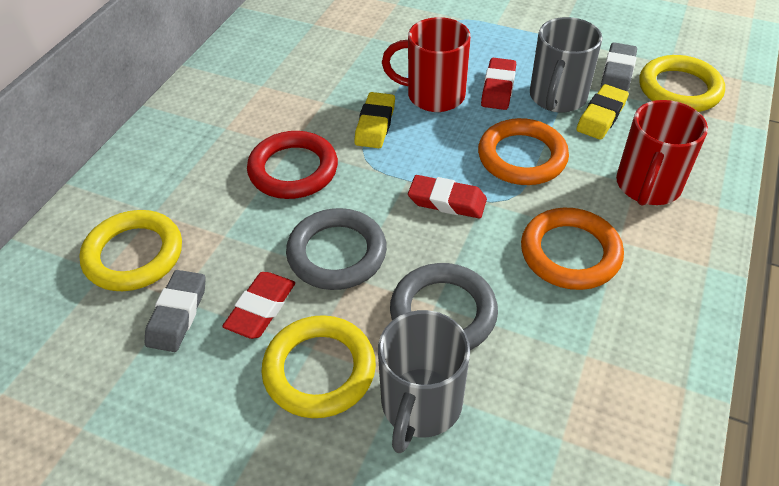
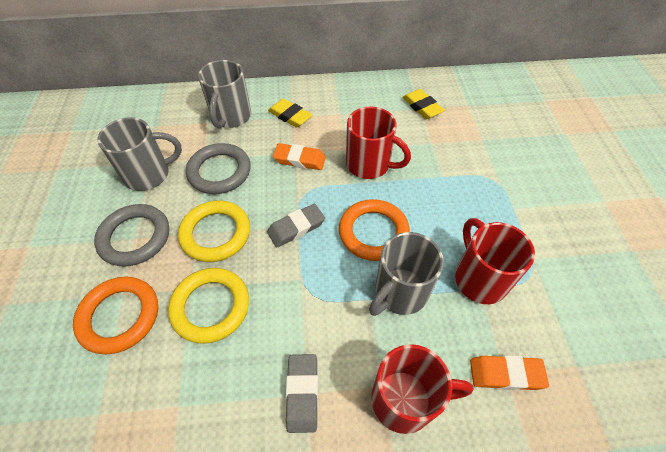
grey mug: [378,310,470,454] [530,17,602,113] = 2 -> [97,117,182,191] [198,60,251,128] [369,232,444,316] = 3
orange eraser: none = 0 -> [273,143,326,170] [470,355,549,390] = 2
red eraser: [222,272,295,339] [408,175,487,218] [481,58,516,110] = 3 -> none = 0
red mug: [382,17,471,112] [616,100,708,206] = 2 -> [346,107,411,179] [371,344,474,434] [455,218,535,304] = 3
red ring: [247,131,338,199] = 1 -> none = 0
yellow ring: [79,210,182,291] [261,315,376,418] [639,55,725,112] = 3 -> [168,268,249,344] [178,201,250,262] = 2

